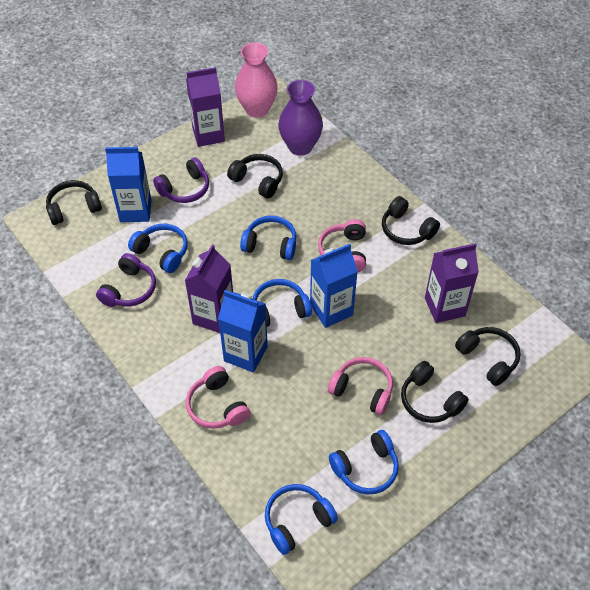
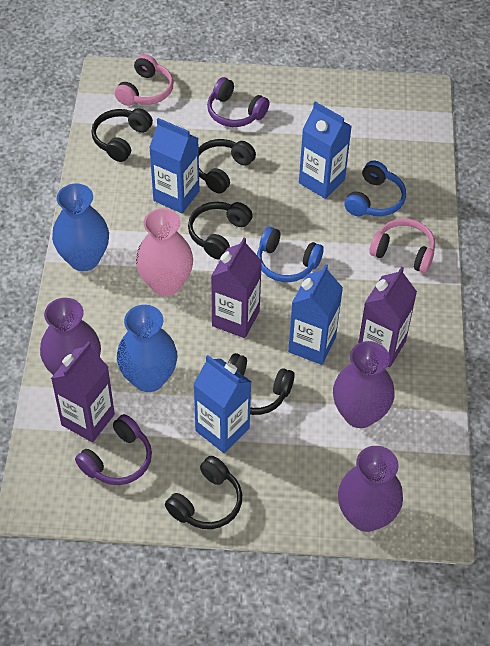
blue carton: [105,147,151,222] [218,290,268,372] [310,244,358,328] = 3 -> [149,118,199,213] [193,355,251,453] [288,264,343,365] [299,102,352,199] = 4
blue headphones: [128,224,188,273] [240,215,296,260] [253,279,312,327] [265,484,338,555] [329,430,399,494] = 5 -> [257,227,324,282] [344,161,406,216] = 2
blue vase: none = 0 -> [52,184,109,271] [117,305,177,392] = 2
pink headphones: [186,366,250,429] [318,219,366,272] [328,357,393,415] = 3 -> [115,54,174,106] [369,218,435,273] = 2
purple vase: [278,80,323,156] = 1 -> [40,298,101,375] [333,341,395,428] [338,446,403,532] = 3

